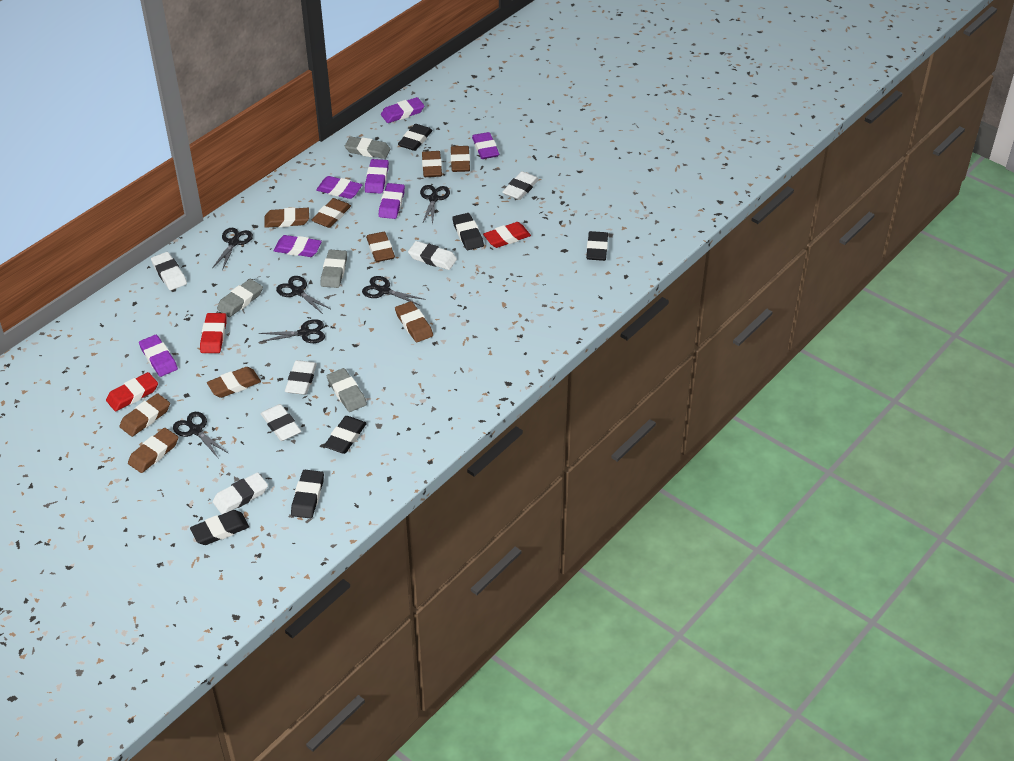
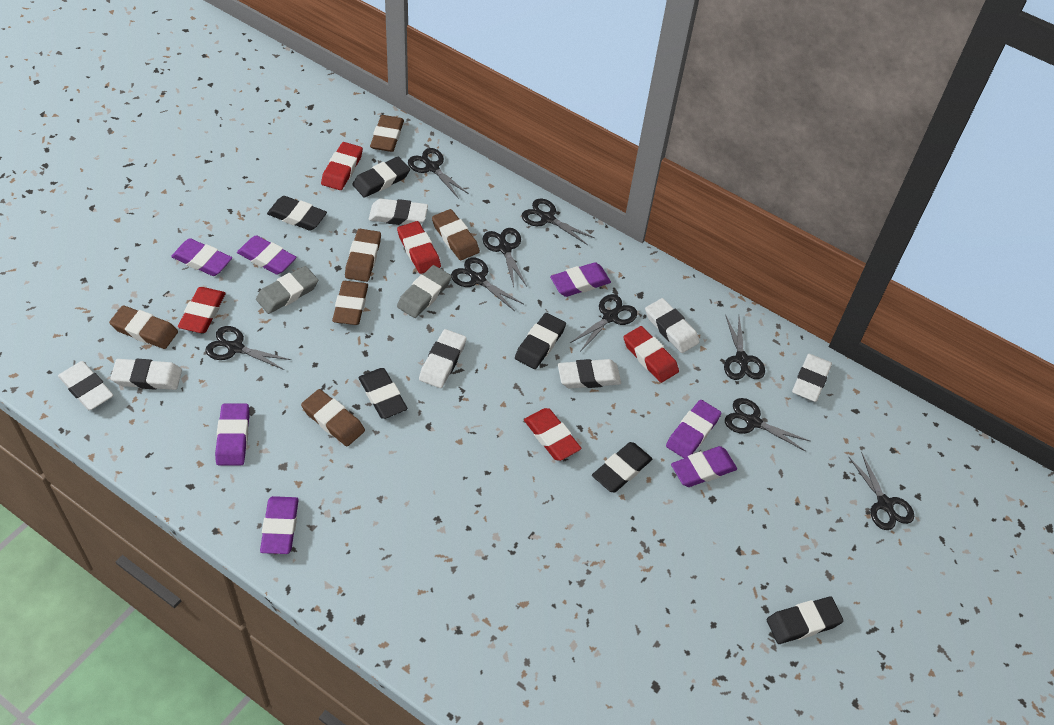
black scissors: [173,412,229,459] [212,228,253,271] [259,319,325,343] [276,276,330,314] [362,276,425,306] [420,185,450,226] = 6 -> [206,326,291,370] [408,148,469,199] [451,257,523,311] [482,228,527,287] [522,199,594,245] [569,294,637,352] [724,315,765,380] [725,398,810,451] [848,452,914,530] = 9
brown eraser: [119,393,170,437] [128,428,178,473] [207,367,261,398] [264,207,309,228] [312,198,351,228] [366,232,395,262] [395,301,433,342] [422,151,442,177] [451,146,470,172] = 9 -> [109,305,178,349] [301,389,365,446] [332,281,368,325] [345,229,381,282] [370,115,404,152] [432,209,480,260] = 6
grey eraser: [217,279,263,317] [320,250,347,288] [327,368,367,412] [345,136,390,159] = 4 -> [256,266,318,314] [397,265,452,318] = 2
red eraser: [106,372,158,412] [200,313,227,353] [483,222,531,248] = 3 -> [178,287,226,333] [321,142,363,190] [397,221,441,274] [524,408,581,461] [623,326,679,383] = 5
white eraser: [151,252,187,290] [213,472,268,514] [261,404,301,441] [285,360,317,395] [408,241,457,270] [502,171,539,200] = 6 -> [58,361,113,410] [110,359,182,390] [369,199,428,225] [419,329,467,388] [558,359,621,389] [645,298,699,353] [792,354,832,402] = 7

